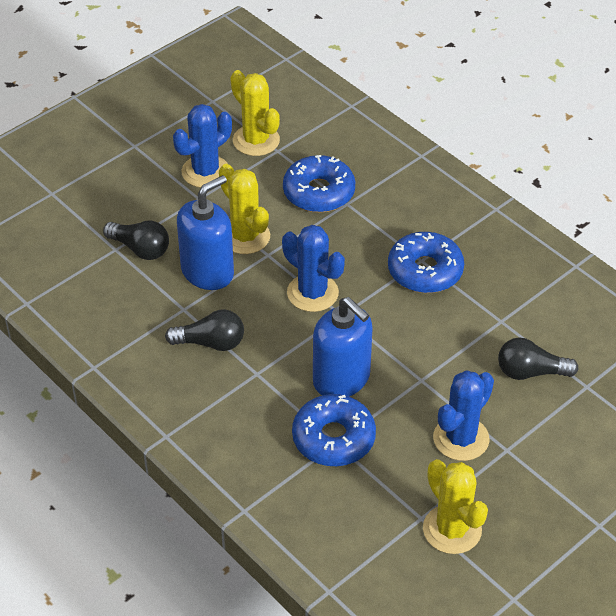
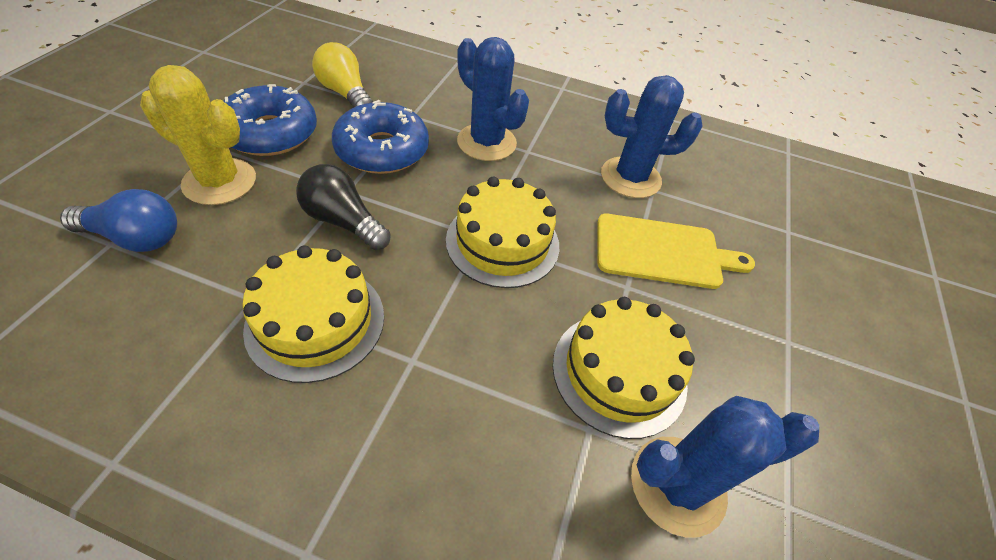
black light bulb: [103,221,169,260] [165,309,244,351] [498,337,578,380] = 3 -> [296,164,391,250] = 1
blue donut: [283,155,355,212] [292,394,376,466] [388,232,464,293] = 3 -> [224,84,317,156] [332,100,429,174] = 2
blue light bulb: none = 0 -> [60,189,177,252] = 1
blue soap dispenser: [177,175,234,290] [313,297,373,396] = 2 -> none = 0
yellow cactus: [219,164,270,254] [230,70,280,156] [423,459,488,554] = 3 -> [140,65,256,205] = 1
yellow cake: none = 0 -> [242,245,384,383] [446,177,559,288] [553,297,695,439] = 3
yellow cutting board: none = 0 -> [597,214,755,289] = 1
yellow light bulb: none = 0 -> [312,42,373,108] = 1

